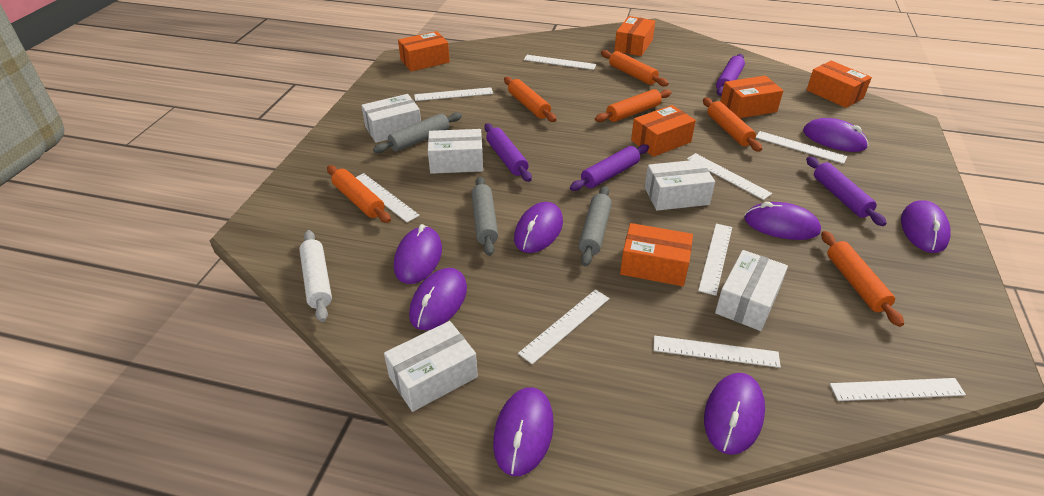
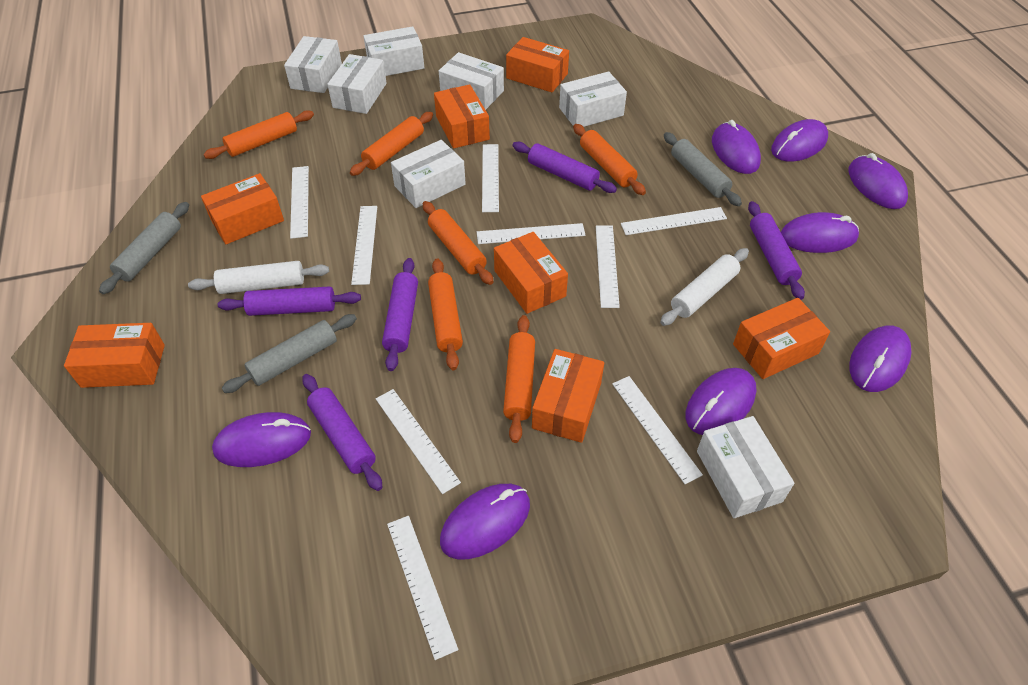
orange box: [398,31,450,71] [614,16,655,56] [620,223,693,286] [631,105,696,157] [720,76,783,118] [807,61,872,108] = 6 -> [64,323,165,388] [201,173,284,244] [434,84,490,148] [494,232,568,314] [506,37,569,92] [532,349,604,443] [733,298,830,379] = 7
purple rolling pin: [484,123,532,182] [570,144,649,191] [716,54,745,96] [806,156,887,226] = 4 -> [217,286,361,316] [302,374,382,491] [382,258,418,371] [513,142,617,193] [748,201,805,300] = 5
white box: [361,94,421,143] [384,321,478,412] [428,129,483,174] [645,159,715,211] [715,250,788,331] = 5 -> [284,36,342,93] [327,54,387,114] [363,26,424,76] [391,140,466,208] [439,52,504,110] [559,71,627,127] [697,416,794,518] = 7
white rolling pin: [299,230,332,322] = 1 -> [188,261,329,294] [660,248,749,326] = 2

